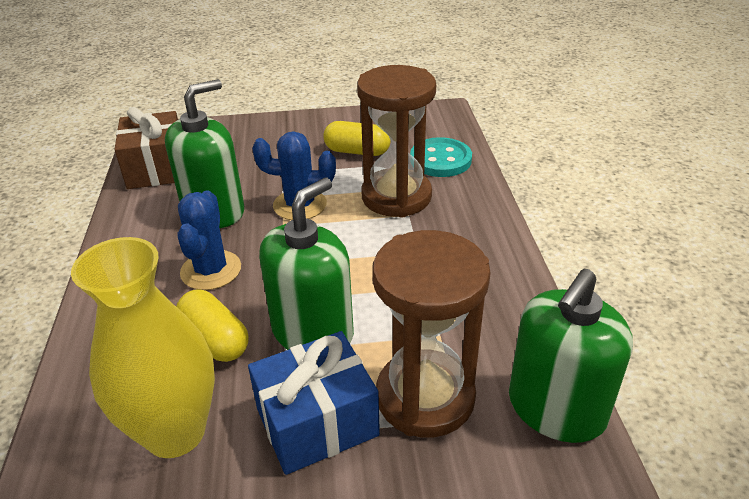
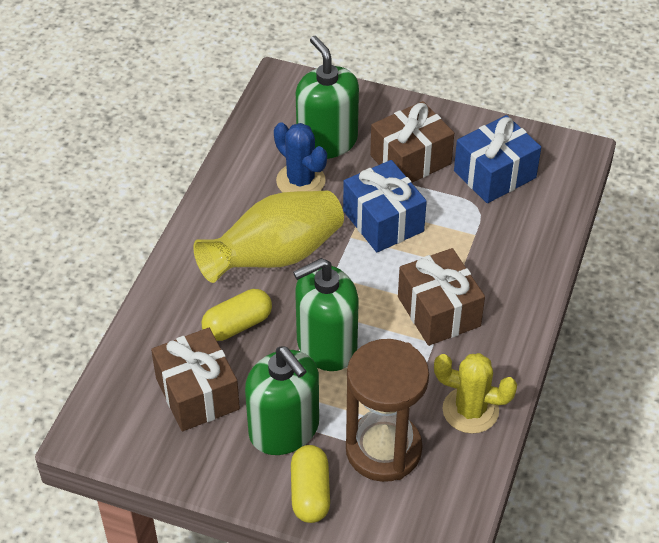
blue cactus: [177,190,241,290] [252,131,336,220] = 2 -> [274,123,327,192] = 1
blue gift: [248,331,380,475] = 1 -> [343,160,427,252] [454,115,541,203] = 2
brown gift: [114,107,178,189] = 1 -> [151,328,240,431] [370,101,454,182] [398,248,485,346] = 3
brown hourglass: [357,65,436,218] [372,230,491,437] = 2 -> [346,339,429,482] = 1
turquoise button: [410,137,472,177] = 1 -> none = 0
yellow cactus: none = 0 -> [434,353,517,434] = 1

